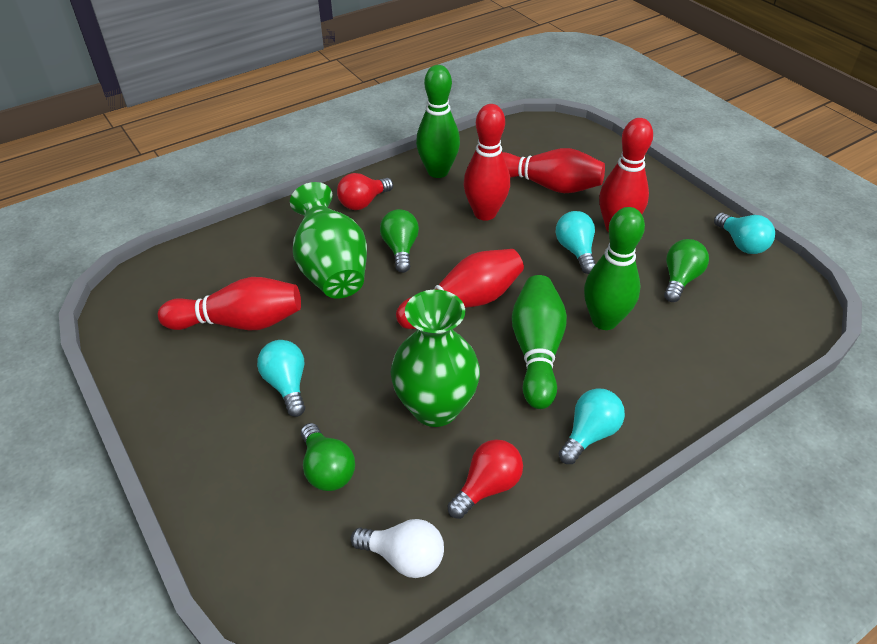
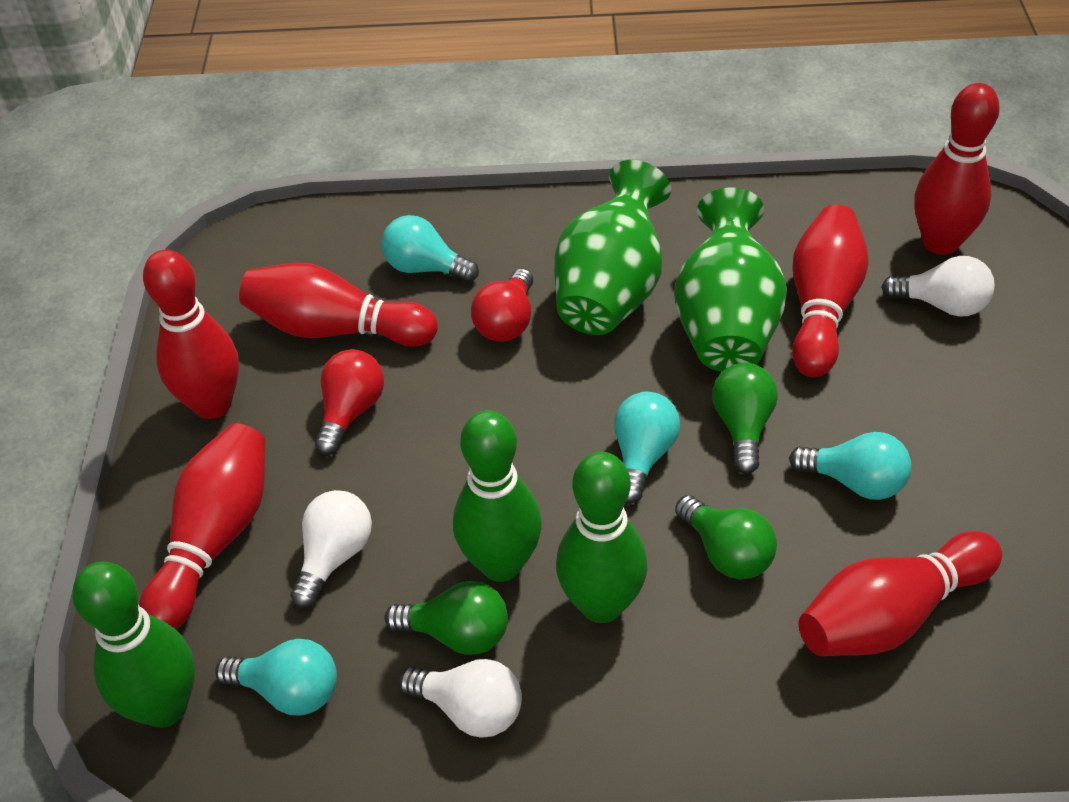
red bowling pin: [158,277,301,331] [396,249,524,329] [464,104,510,221] [502,148,605,193] [599,118,653,232] = 5 -> [139,423,266,629] [143,250,239,419] [239,263,438,347] [792,204,869,378] [798,531,1002,656] [915,83,1000,255] = 6
white light bulb: [351,519,444,578] = 1 -> [291,490,372,608] [399,659,522,737] [881,256,995,317] = 3

